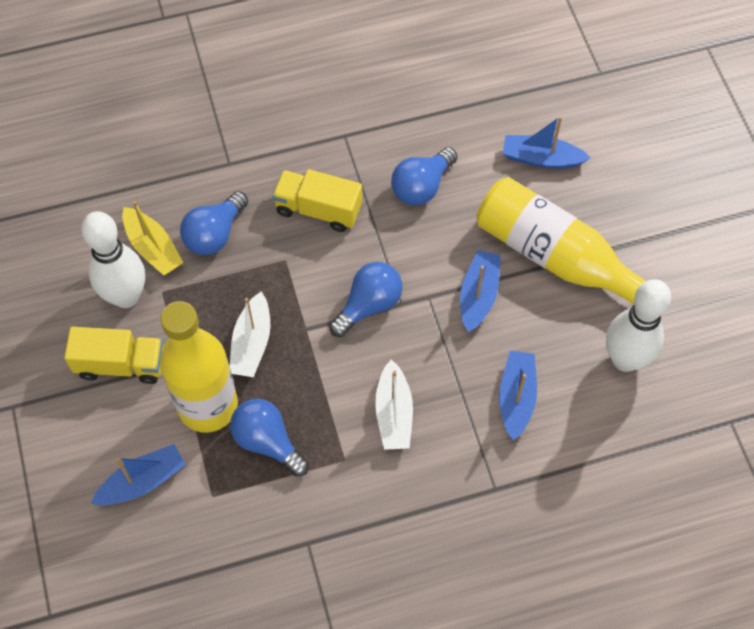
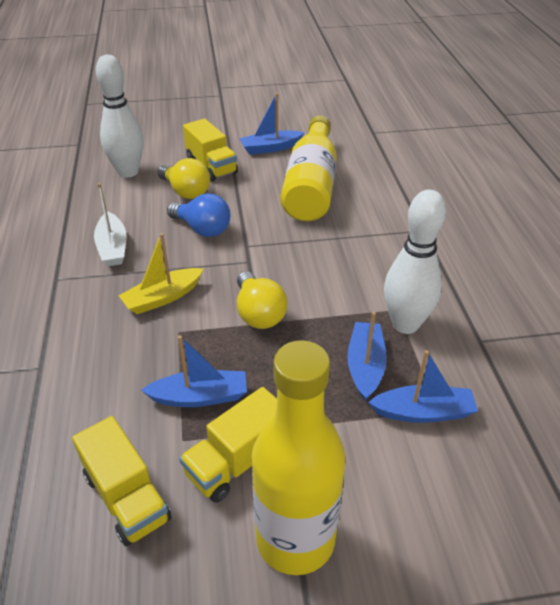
blue light bulb: [180,191,248,255] [230,399,309,477] [329,262,403,337] [391,147,458,206] = 4 -> [167,193,230,237] = 1
white boat: [230,292,270,377] [375,359,413,450] = 2 -> [94,183,126,266] = 1
yellow light bulb: none = 0 -> [157,158,210,199] [237,272,287,329] = 2
yellow truck: [64,327,163,384] [272,169,362,232] = 2 -> [72,416,171,546] [179,387,277,503] [183,119,238,181] = 3

